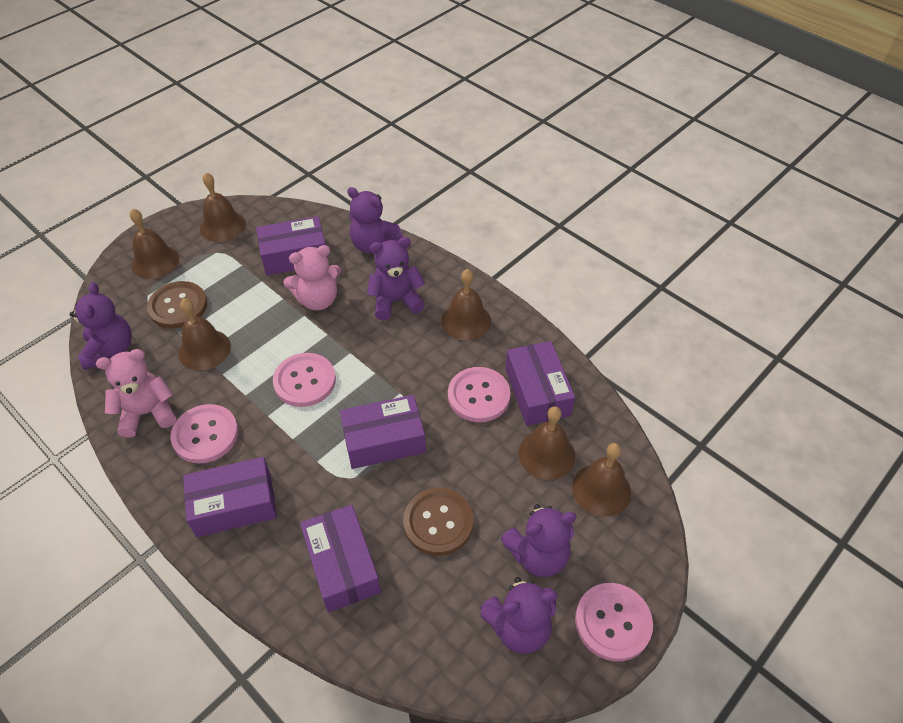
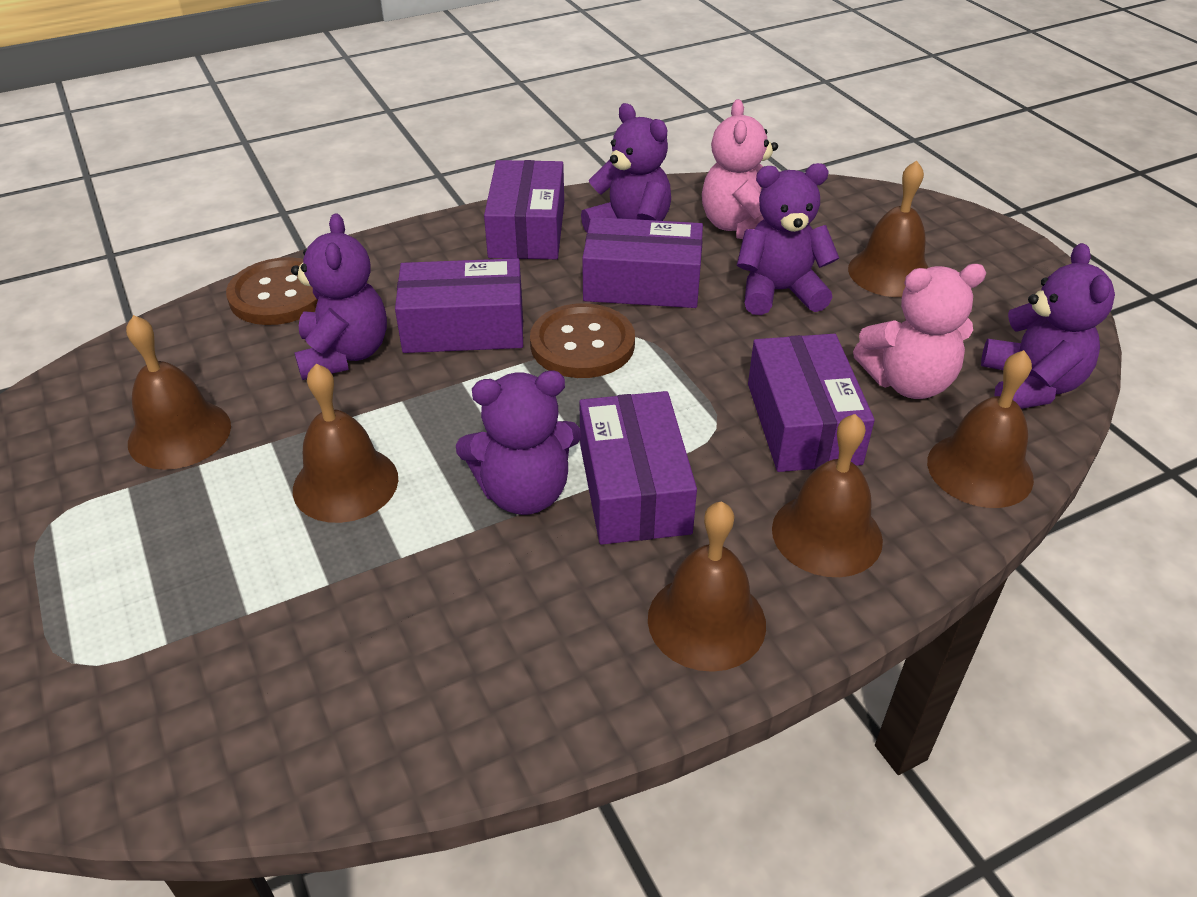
pink button: [170,404,238,463] [273,353,336,407] [448,367,511,422] [575,583,653,661] = 4 -> none = 0

